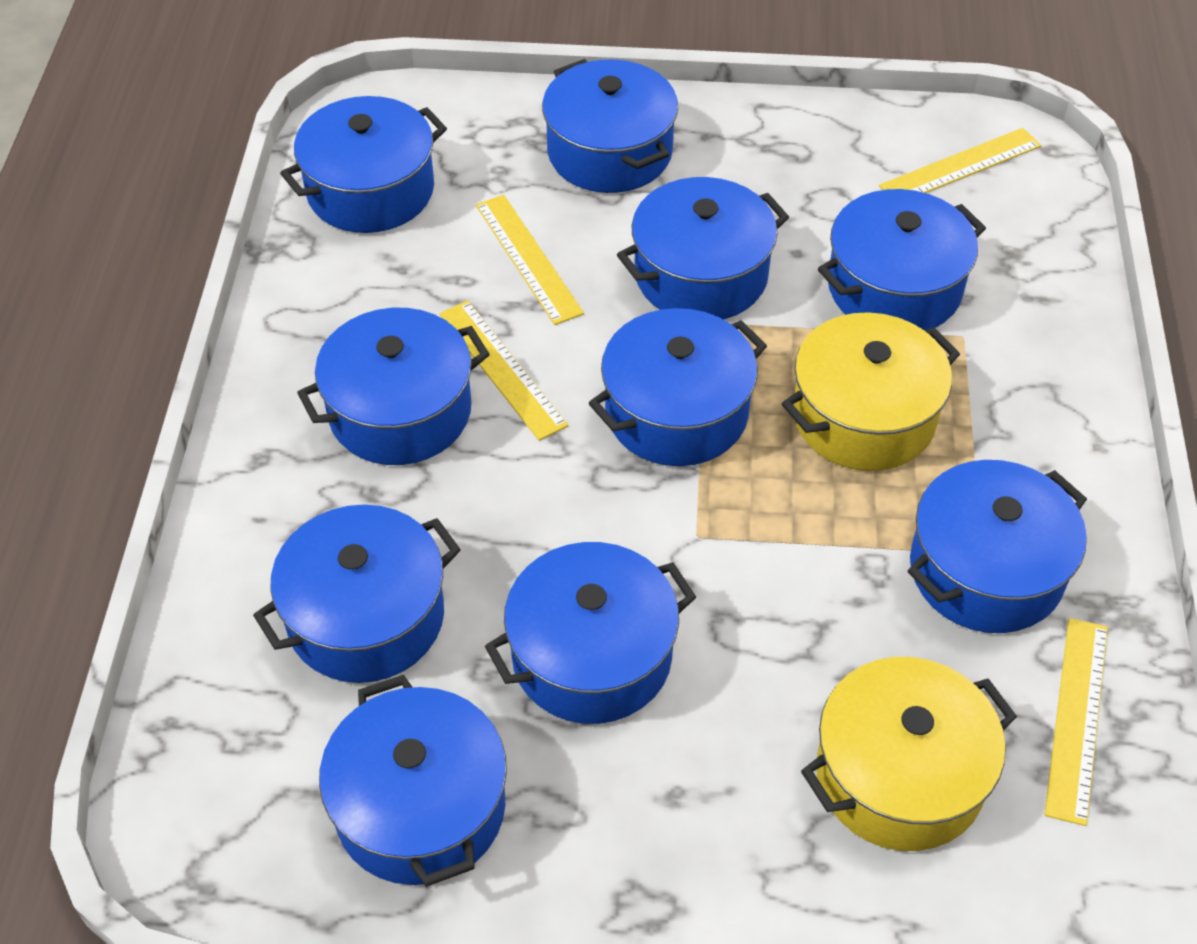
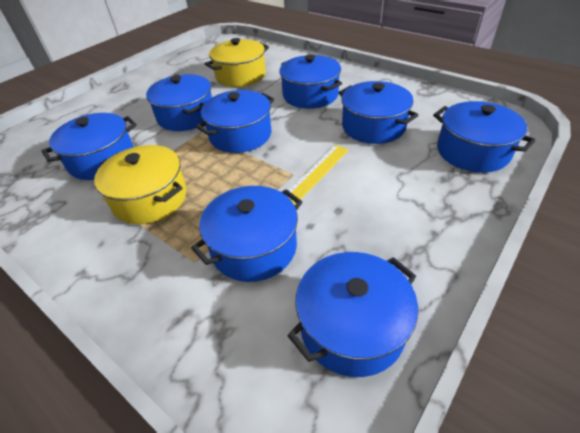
blue pot: [253,505,461,683] [280,96,447,233] [297,308,490,465] [319,675,507,887] [485,542,696,724] [542,59,678,193] [589,308,767,466] [617,177,789,320] [818,189,986,330] [908,460,1087,633] = 10 -> [42,113,137,180] [146,74,212,131] [191,186,302,282] [196,90,274,153] [279,55,342,109] [288,252,418,377] [338,81,418,144] [433,101,536,172] = 8
yellow ruler: [440,300,568,441] [476,195,584,325] [879,128,1041,193] [1045,618,1108,826] = 4 -> [286,145,349,205] = 1

